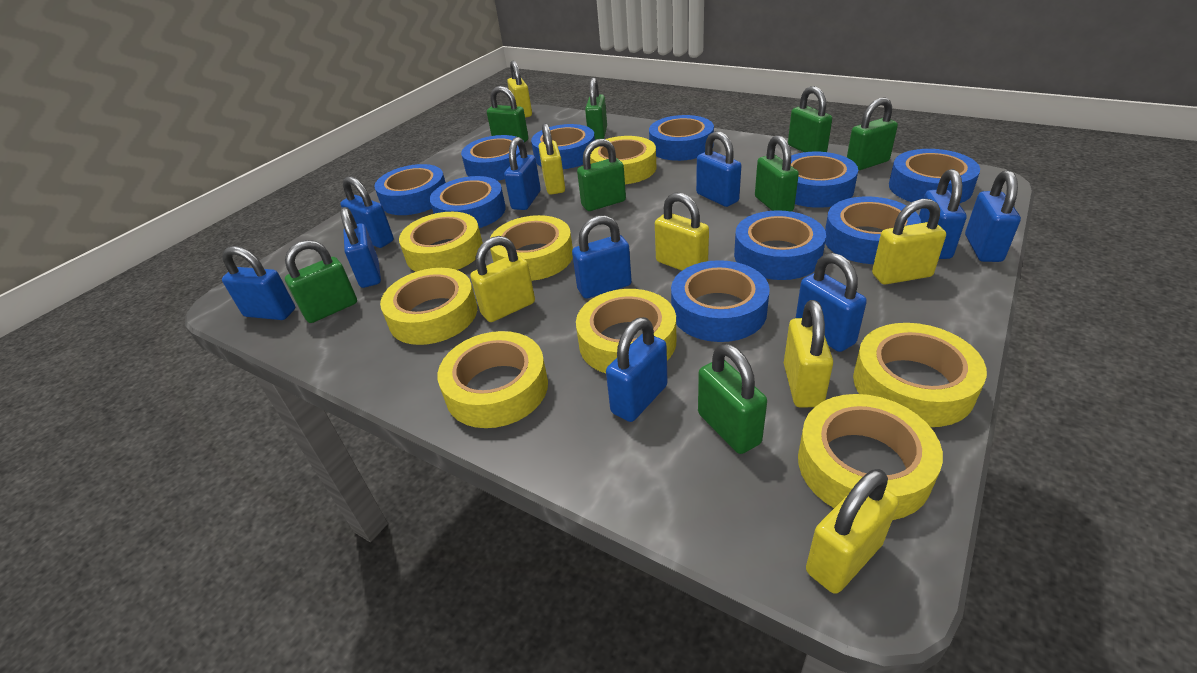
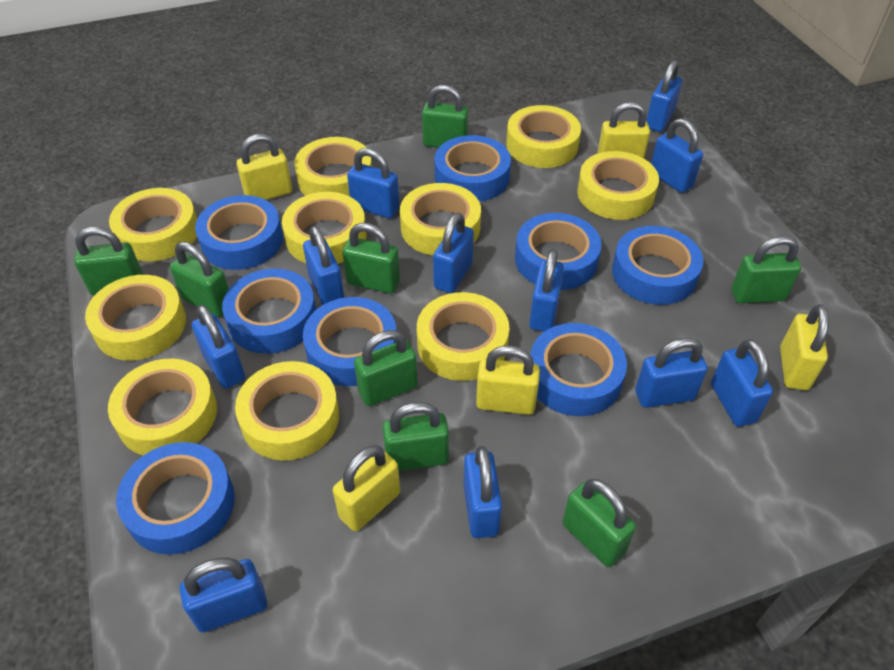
blue padlock: [222,246,295,320] [340,177,394,248] [341,207,381,288] [504,137,541,210] [572,215,632,299] [606,317,668,422] [696,131,741,207] [796,253,867,352] [919,169,967,259] [965,170,1021,262] = 10 -> [180,558,267,633] [192,305,245,389] [303,226,344,305] [347,148,399,218] [433,212,474,293] [464,446,502,538] [529,249,564,332] [635,338,708,408] [646,60,682,132] [651,118,703,193] [711,339,773,427] = 11
blue tape: [374,164,446,215] [430,176,506,228] [461,135,525,181] [531,124,595,169] [649,115,714,161] [671,260,770,342] [734,210,826,280] [791,152,858,208] [825,196,921,264] [889,149,980,204] = 10 -> [116,442,235,555] [195,195,283,270] [222,269,316,354] [303,297,397,386] [435,135,511,201] [515,213,602,290] [530,323,627,416] [612,226,703,305] = 8
yellow padlock: [470,236,535,322] [507,61,532,118] [539,123,565,195] [655,192,709,271] [784,300,833,408] [806,469,899,594] [872,199,946,285] = 7 -> [237,134,292,200] [333,445,400,531] [476,346,540,415] [597,102,650,158] [780,304,829,390] = 5
yellow tape: [380,268,477,345] [399,212,483,272] [438,331,548,428] [490,215,573,281] [576,289,676,373] [590,136,656,184] [798,394,943,520] [853,323,987,427] = 8 -> [85,275,186,360] [108,359,217,455] [109,188,197,261] [235,361,339,461] [282,192,366,264] [294,137,372,196] [400,183,481,255] [417,292,509,381] [506,105,581,168] [577,151,659,220] = 10

